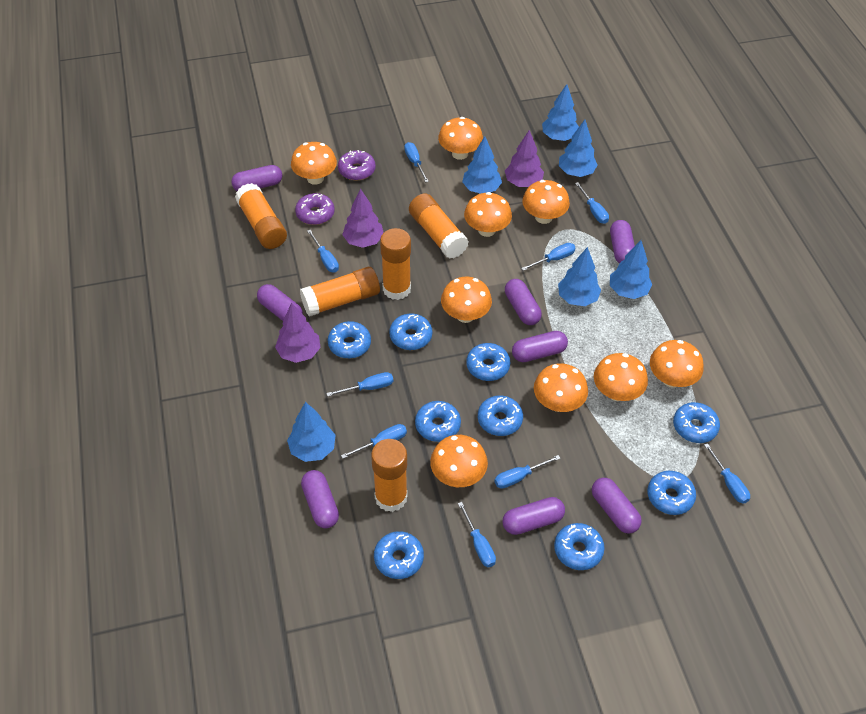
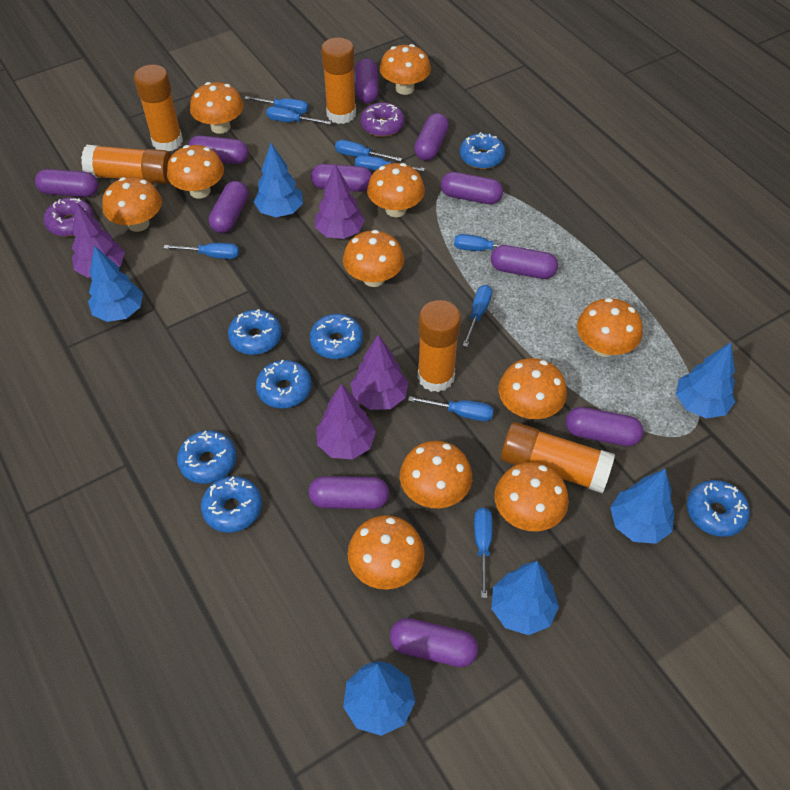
blue donut: [328,321,371,358] [374,531,424,579] [389,313,432,350] [415,401,461,442] [466,343,510,381] [478,395,523,436] [554,523,605,570] [647,471,696,515] [673,402,720,443] = 9 -> [177,430,237,484] [201,476,262,533] [228,309,282,355] [256,360,312,408] [310,314,363,359] [460,132,505,169] [687,480,750,537] = 7
orange mushroom: [291,142,337,185] [430,435,488,487] [438,117,483,160] [441,277,492,323] [464,192,512,237] [522,180,570,224] [534,363,588,412] [594,353,648,401] [650,340,704,388] = 9 -> [102,177,162,232] [167,145,224,199] [190,82,244,134] [343,230,404,287] [347,515,425,590] [367,163,425,217] [380,44,431,95] [400,441,472,508] [494,462,569,531] [499,358,567,419] [577,298,643,357] = 11
purple capsule: [231,165,282,191] [257,284,303,321] [301,470,339,529] [502,497,565,535] [505,279,542,325] [512,331,568,362] [592,478,642,534] [610,220,635,264] = 8 -> [35,169,98,197] [188,135,248,164] [209,181,249,233] [308,476,389,509] [311,164,372,192] [355,58,379,104] [390,618,478,667] [414,113,449,161] [441,172,503,204] [491,245,558,279] [565,407,644,446] = 11
purple tree: [275,302,321,363] [342,188,384,248] [505,130,544,187] = 3 -> [72,202,125,277] [315,164,365,239] [316,384,376,459] [350,334,408,410] = 4

